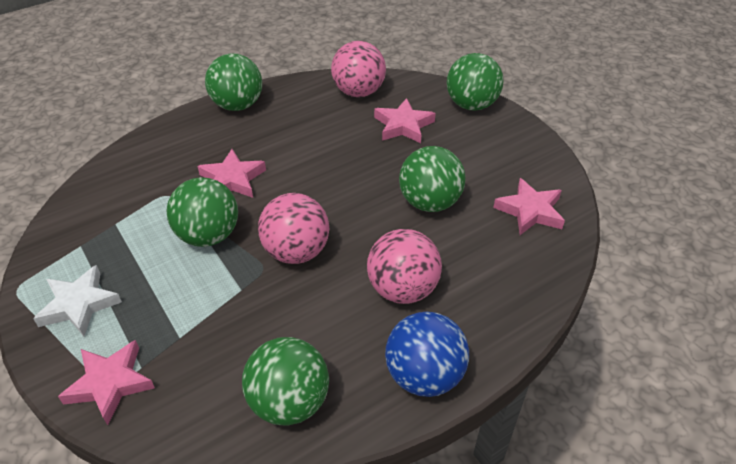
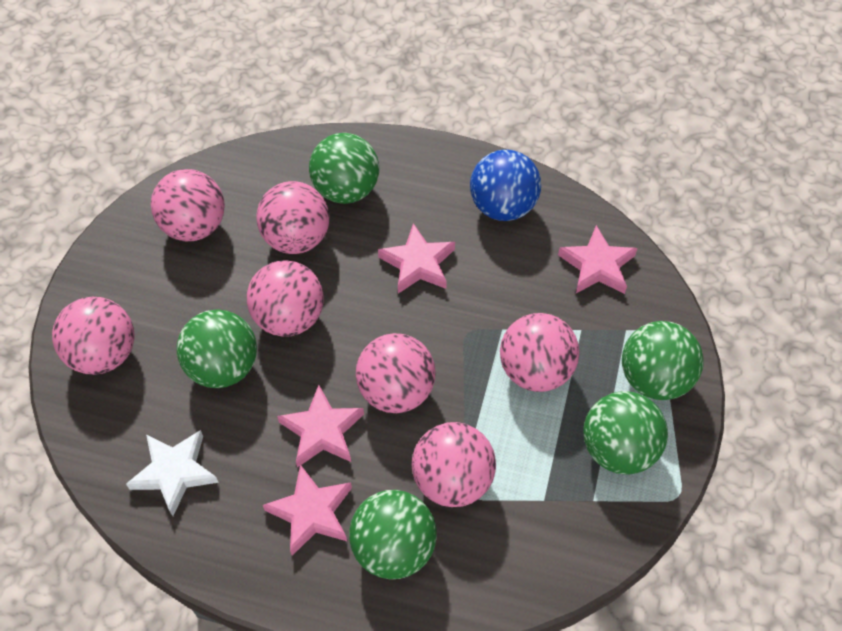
pink ball: [258,193,329,264] [331,41,386,97] [367,229,442,304] = 3 -> [52,297,135,375] [151,169,225,241] [247,260,324,337] [256,181,329,254] [356,333,436,413] [412,422,496,507] [500,313,579,392] = 7

